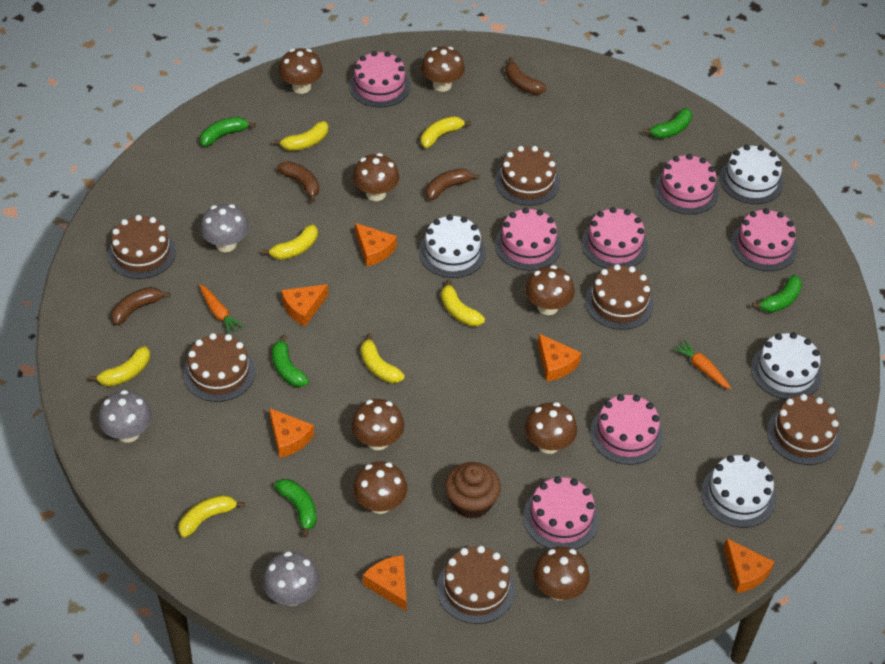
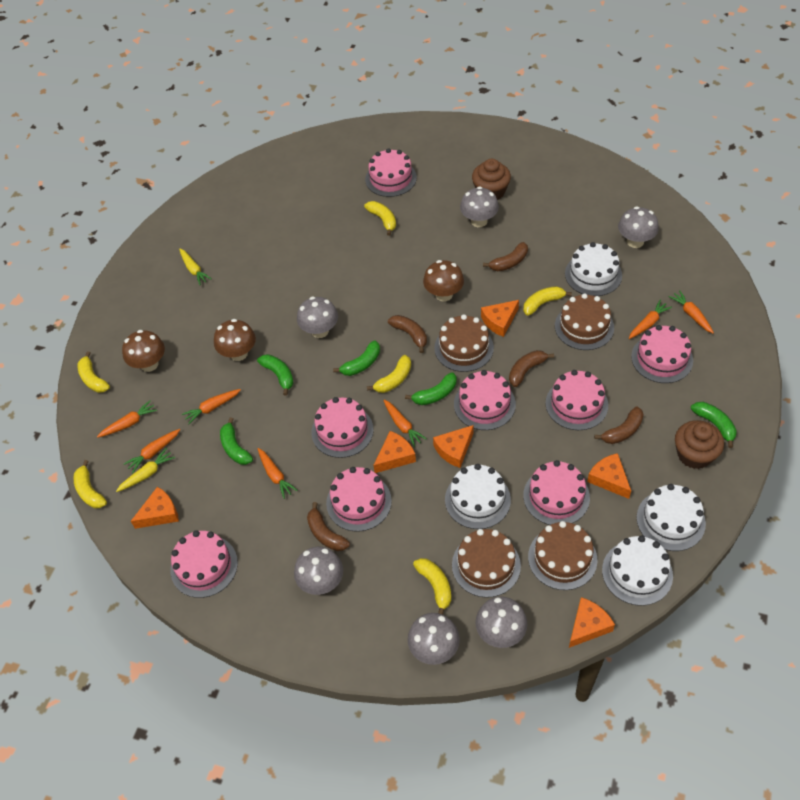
brown banana: [111,287,170,325] [277,161,319,202] [426,168,480,200] [505,57,546,95] = 4 -> [307,502,350,551] [388,315,427,353] [483,242,528,271] [509,350,554,387] [594,406,644,444] = 5
brown cake: [108,215,176,279] [183,333,255,402] [437,546,515,624] [495,146,560,206] [585,264,654,330] [767,394,840,465] = 6 -> [434,314,494,372] [452,529,521,598] [528,521,597,590] [555,293,614,350] = 4
brown cupcake: [445,462,501,519] = 1 -> [472,159,511,200] [675,420,724,469] = 2
brown mushroom: [279,48,323,94] [352,399,404,450] [353,153,399,201] [353,461,407,514] [421,47,465,92] [525,265,575,315] [525,402,577,454] [534,547,590,600] = 8 -> [122,330,165,372] [214,319,256,361] [423,260,464,302] = 3
grey mushroom: [98,390,152,443] [200,204,249,252] [263,551,319,606] = 3 -> [294,547,343,595] [297,296,338,338] [408,613,460,665] [460,186,499,227] [475,597,527,648] [618,206,659,248] = 6
orange carrot: [199,284,244,334] [672,339,731,390] = 2 -> [97,400,157,438] [124,429,180,473] [182,389,241,424] [258,448,298,499] [383,400,427,447] [629,300,672,339] [669,290,714,334] = 7
pink cake: [349,51,411,108] [495,208,561,271] [523,476,599,549] [581,207,648,268] [590,394,663,465] [654,154,719,215] [731,208,798,271] = 7 -> [170,530,238,598] [312,397,374,458] [326,467,392,532] [365,148,417,197] [454,370,516,430] [523,460,590,525] [546,370,608,430] [631,325,693,383] = 8
yellow banana: [89,346,150,387] [178,495,245,538] [262,224,318,260] [274,121,328,151] [361,333,405,383] [421,116,471,148] [441,279,485,326] = 7 -> [73,460,107,508] [77,351,110,393] [364,201,396,236] [367,355,411,393] [413,558,451,614] [523,286,572,316] = 6
yellow carrot: none = 0 -> [116,448,175,492] [179,249,212,286] = 2

